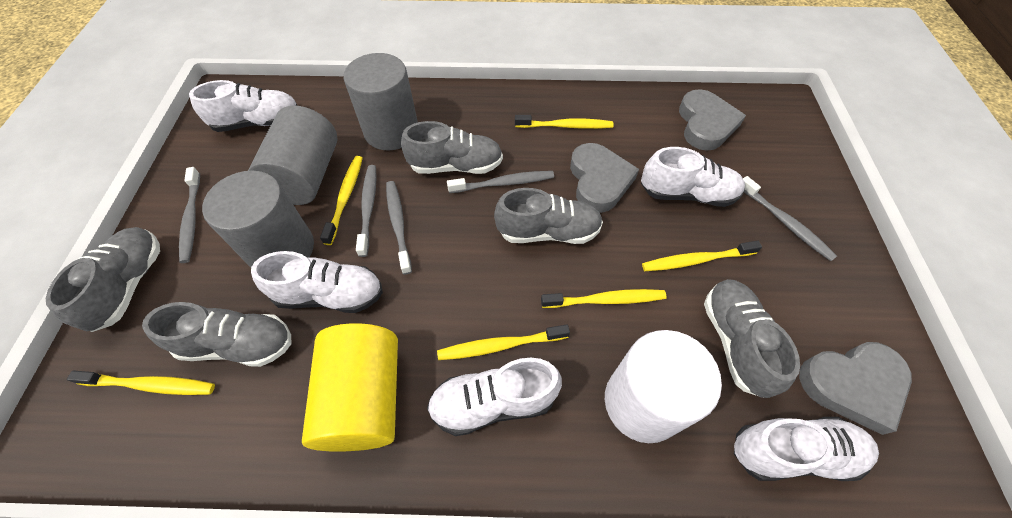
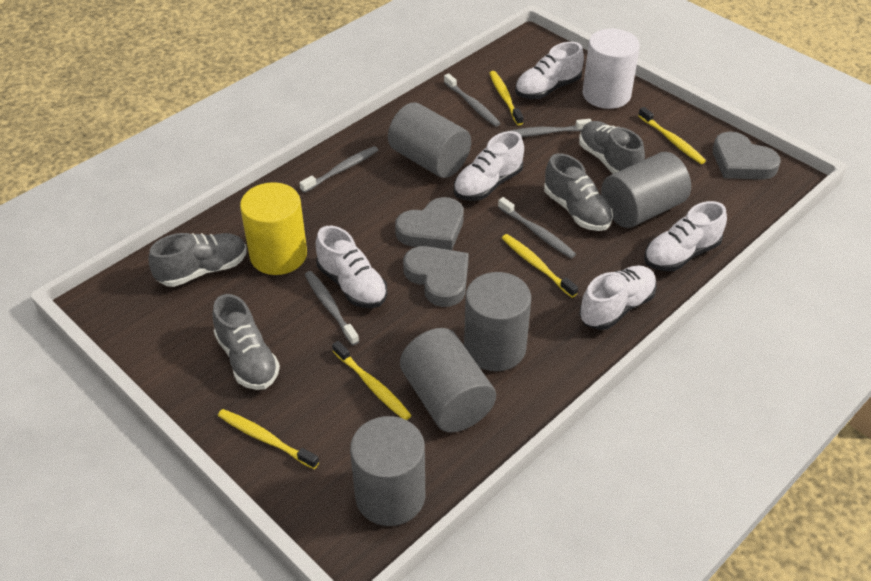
grey cylinder: [202,171,314,268] [248,105,338,205] [344,53,418,150] = 3 -> [350,416,425,526] [388,102,471,178] [400,328,496,433] [464,272,531,371] [601,152,691,228] = 5
grey shoe: [46,227,160,332] [142,302,292,367] [401,121,503,174] [494,188,603,244] [704,279,800,398] = 5 -> [148,233,247,287] [213,294,280,390] [544,153,613,231] [579,121,645,174] = 4
yellow toothbrush: [67,371,215,395] [320,156,363,245] [437,324,570,360] [515,115,614,129] [541,289,667,308] [642,241,762,271] = 6 -> [218,409,319,469] [332,341,411,420] [490,71,523,125] [502,234,578,298] [638,107,706,164] = 5

